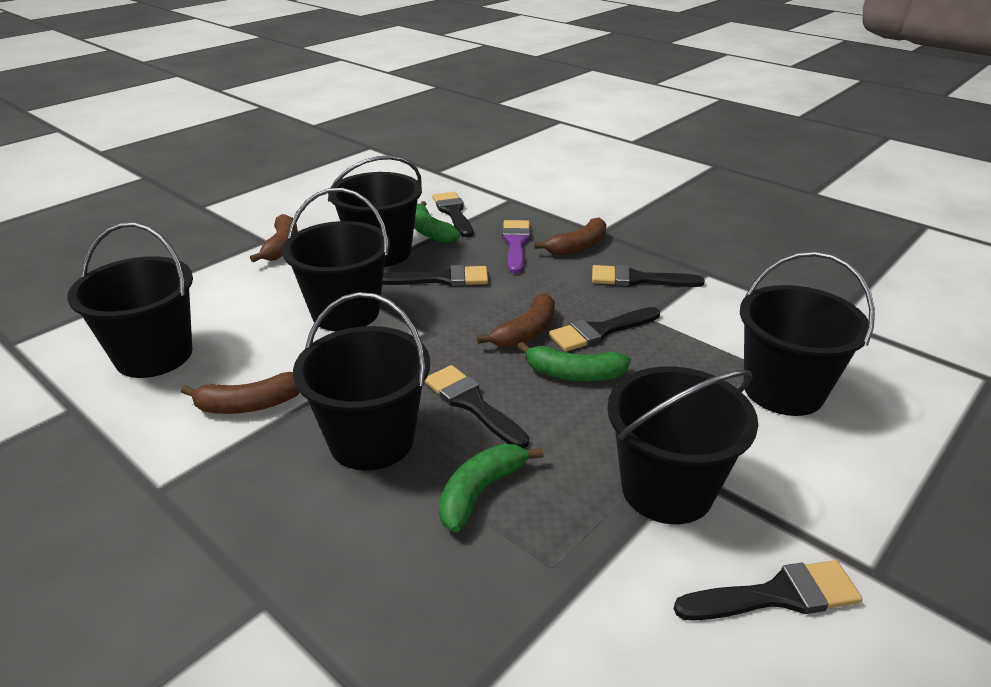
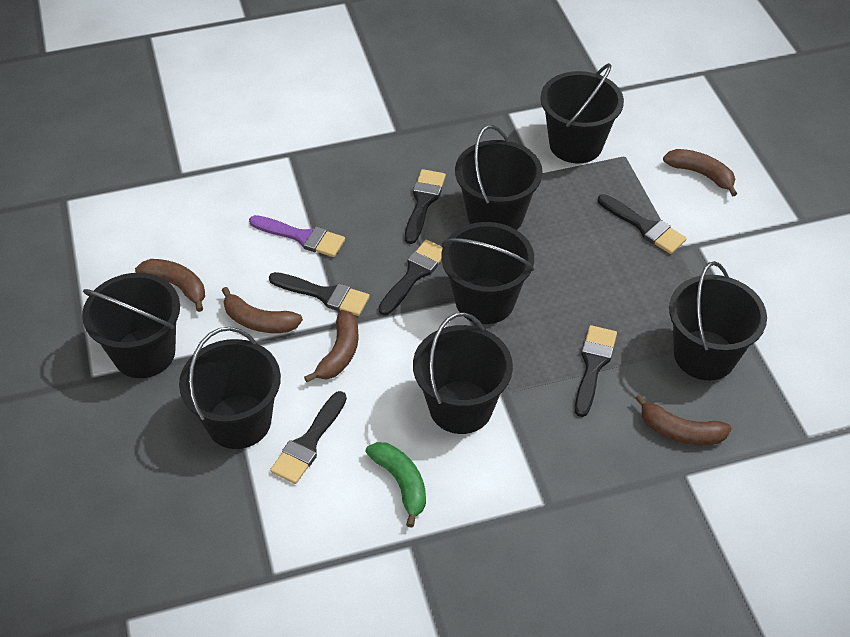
black bucket: [67,223,193,378] [282,188,390,331] [293,292,430,471] [328,155,422,267] [607,366,758,524] [740,252,875,416] = 6 -> [82,273,180,378] [179,327,281,449] [413,312,513,434] [441,222,534,324] [455,125,543,230] [540,63,624,163] [669,261,767,380] = 7
brown banana: [181,372,300,414] [250,214,298,262] [477,293,555,348] [534,218,606,255] = 4 -> [135,259,205,312] [222,287,303,333] [304,310,359,382] [635,394,732,445] [663,149,737,196] = 5
green banana: [414,201,460,244] [439,444,544,532] [517,342,631,381] = 3 -> [365,442,426,528] = 1

